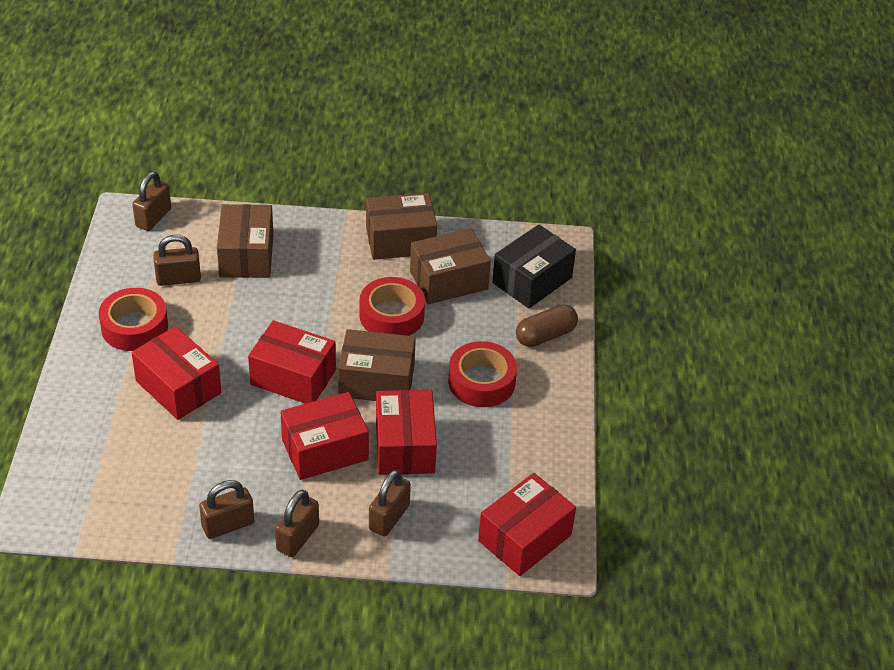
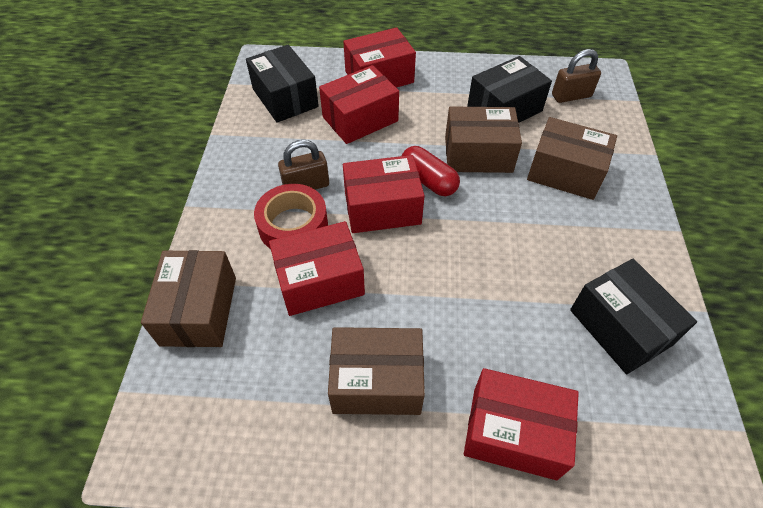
black box: [492,224,576,308] = 1 -> [246,45,319,123] [467,56,552,123] [570,259,697,374] = 3
brown capsule: [516,304,578,347] = 1 -> none = 0
brown padlock: [132,172,171,231] [153,235,201,286] [199,480,254,539] [275,489,319,557] [369,470,411,537] = 5 -> [278,140,329,189] [552,49,601,103] = 2
red capsule: none = 0 -> [402,146,460,196] = 1
red tape: [99,288,168,351] [360,277,425,336] [448,341,517,407] = 3 -> [254,184,328,249] = 1

